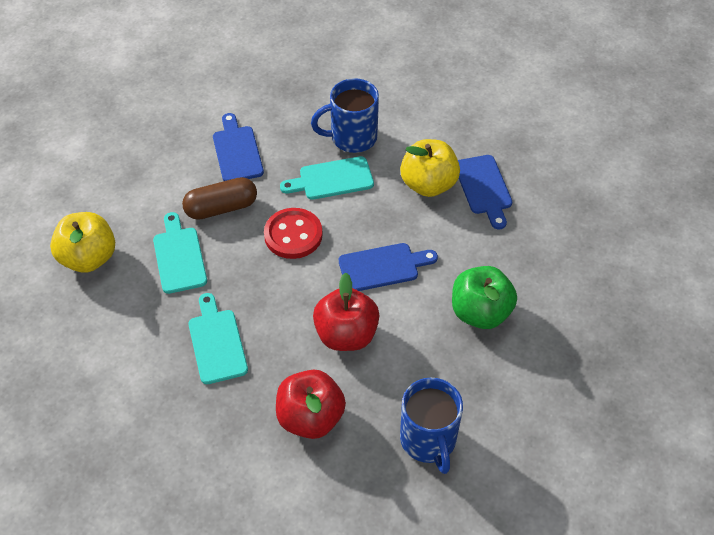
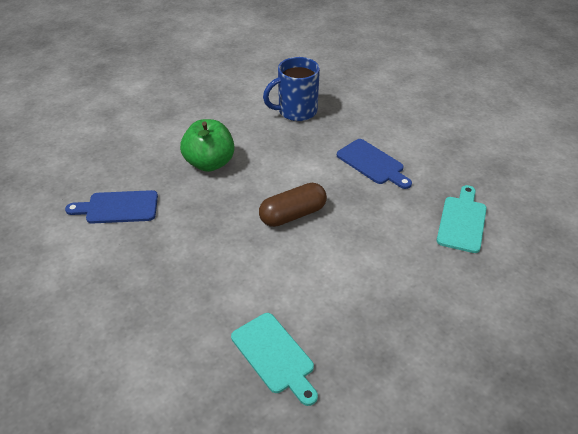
blue cutting board: [213,113,264,181] [339,243,438,291] [458,155,512,229] = 3 -> [65,190,158,224] [337,139,412,189] = 2
blue mug: [311,78,379,153] [400,378,463,474] = 2 -> [263,57,320,121] = 1
red apple: [276,369,346,439] [313,273,380,351] = 2 -> none = 0
red button: [264,208,323,259] = 1 -> none = 0
turquoise cutting board: [153,212,207,294] [189,293,248,384] [280,156,374,200] = 3 -> [231,313,318,406] [437,185,487,253] = 2
yellow apple: [50,212,115,273] [400,139,460,197] = 2 -> none = 0

